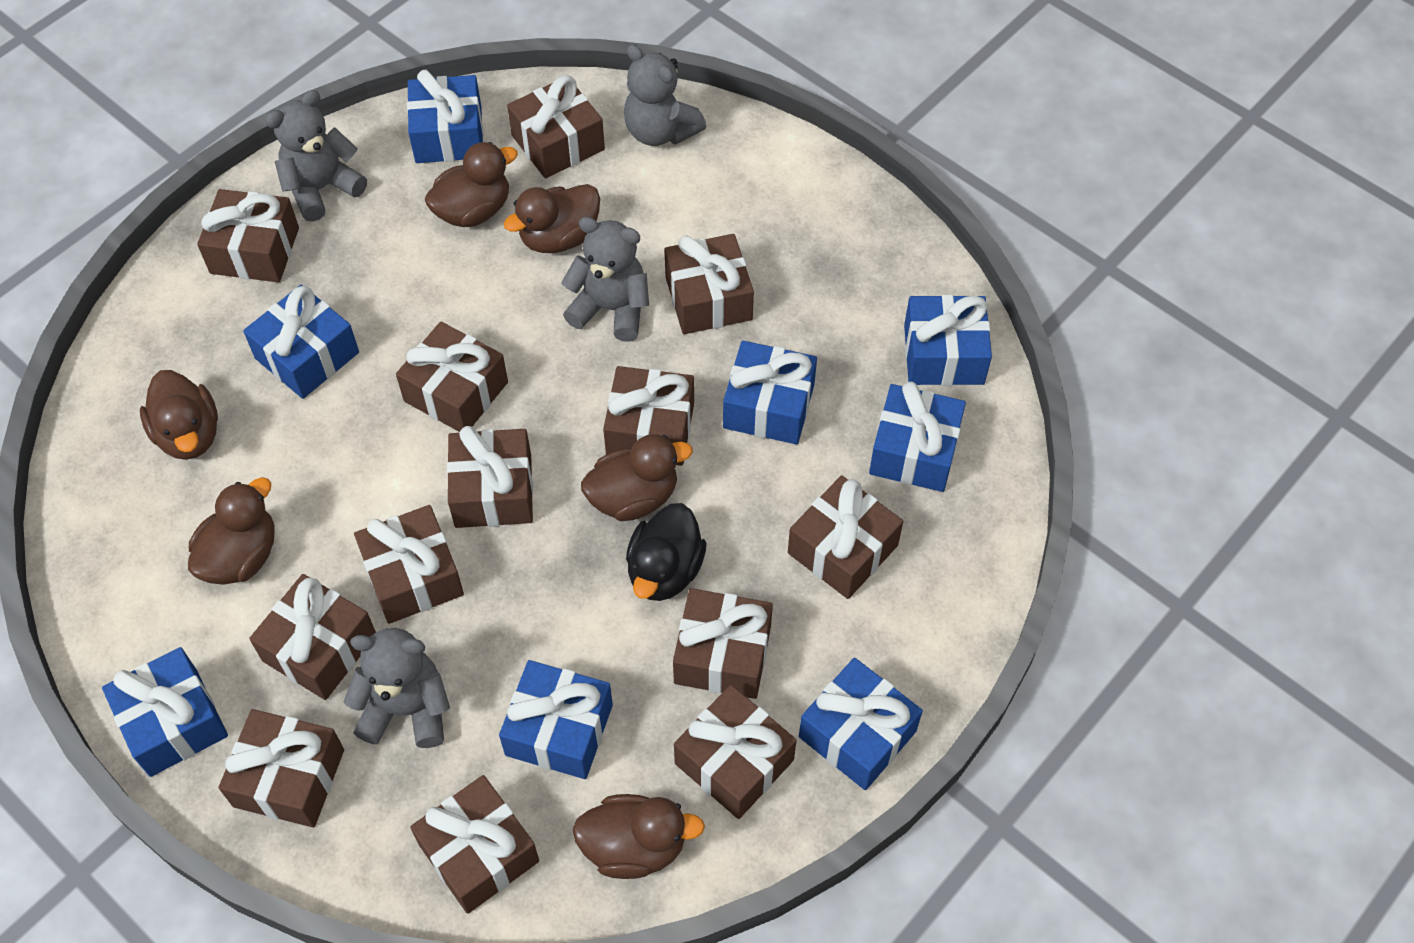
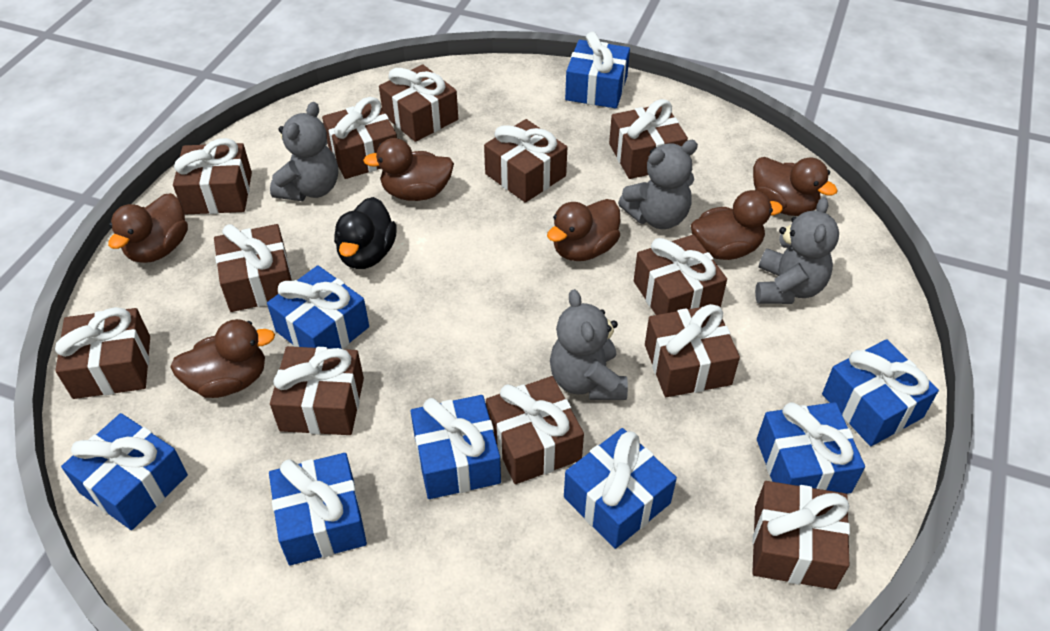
brown gift: [197,189,299,282] [219,709,344,827] [249,574,376,700] [354,505,464,624] [396,322,508,432] [410,775,539,914] [447,426,533,528] [507,76,605,178] [603,366,694,466] [664,234,754,334] [673,588,773,699] [674,685,797,819] [788,475,903,599] = 13 -> [55,307,150,399] [173,138,252,215] [214,224,292,312] [270,346,364,435] [322,97,397,179] [379,64,458,142] [484,119,567,203] [486,376,584,484] [609,99,688,179] [634,235,727,315] [645,304,740,397] [752,481,850,590] = 12

